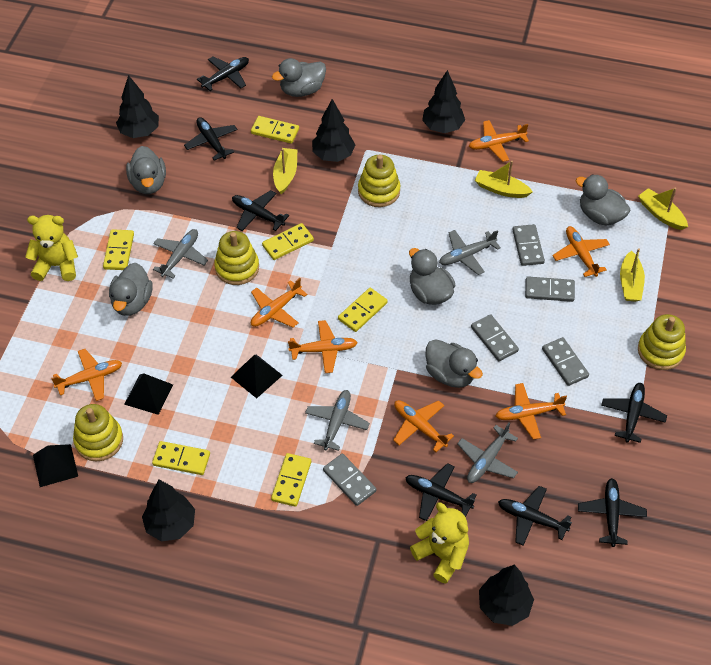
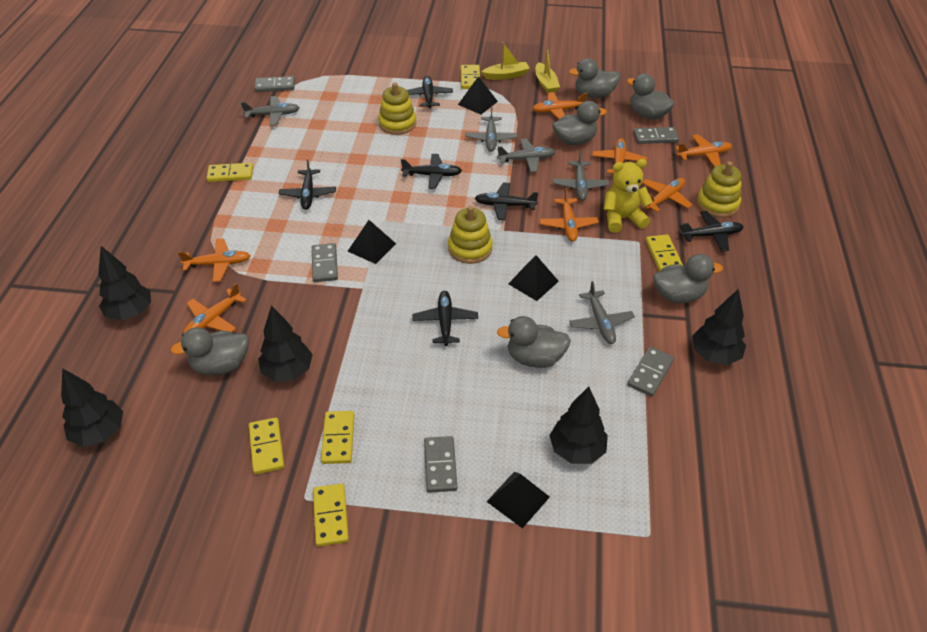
black plane: [184,117,238,161] [197,57,249,91] [232,190,289,231] [405,463,476,521] [498,486,572,546] [578,478,647,547] [601,383,667,443] = 7 -> [279,159,336,210] [401,154,462,189] [407,76,453,108] [412,291,478,346] [475,182,539,220] [680,211,744,252] = 6
black pyramid: [33,444,78,487] [124,373,173,415] [231,355,283,398] = 3 -> [348,220,396,264] [458,76,498,114] [486,472,550,528] [508,255,559,301] = 4
grey plane: [153,229,208,279] [305,390,370,451] [439,230,501,275] [457,422,518,483] = 4 -> [241,96,300,126] [465,107,518,152] [497,139,556,172] [553,151,609,201] [569,281,635,344] = 5
yellow boat: [273,148,297,194] [475,161,533,198] [620,248,645,301] [638,188,688,230] = 4 -> [481,42,530,80] [535,46,560,93] = 2
yellow stacking toy: [73,404,123,461] [214,231,259,285] [358,155,400,207] [638,314,686,370] = 4 -> [378,82,416,135] [448,206,493,264] [697,161,742,218] = 3
yellow teddy bear: [25,215,78,281] [410,502,469,584] = 2 -> [604,159,653,233] = 1

